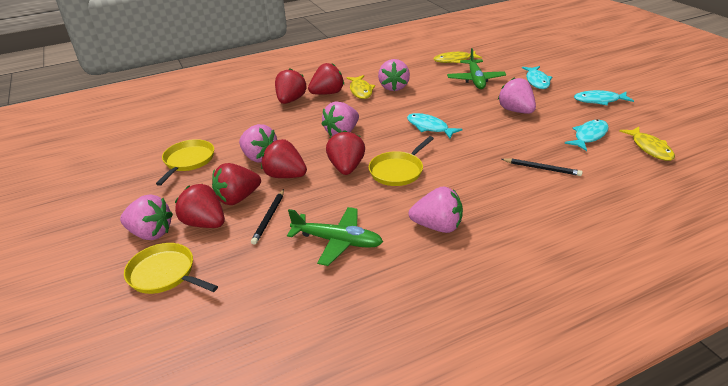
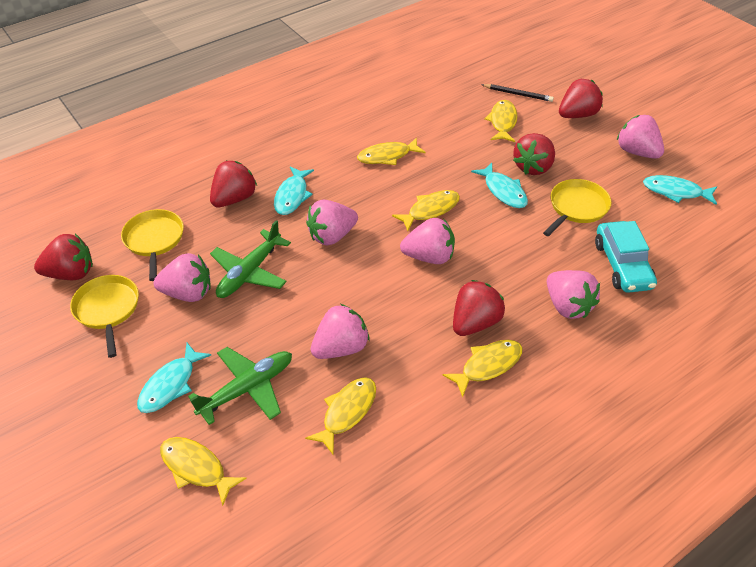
black pencil: [251,189,284,245] [501,158,583,176] = 2 -> [482,84,554,102] = 1
red strawberry: [175,184,225,228] [212,163,261,205] [261,139,307,178] [275,69,306,104] [308,63,344,95] [326,130,365,175] = 6 -> [34,234,93,280] [210,161,257,207] [453,280,505,336] [513,133,555,175] [559,79,603,118] = 5
turquoise car: none = 0 -> [595,221,657,293] = 1
yellow fish: [346,75,375,99] [433,51,482,63] [619,127,675,161] = 3 -> [160,437,247,506] [305,377,376,454] [357,137,426,165] [392,190,460,231] [443,340,523,398] [484,100,518,142] = 6

